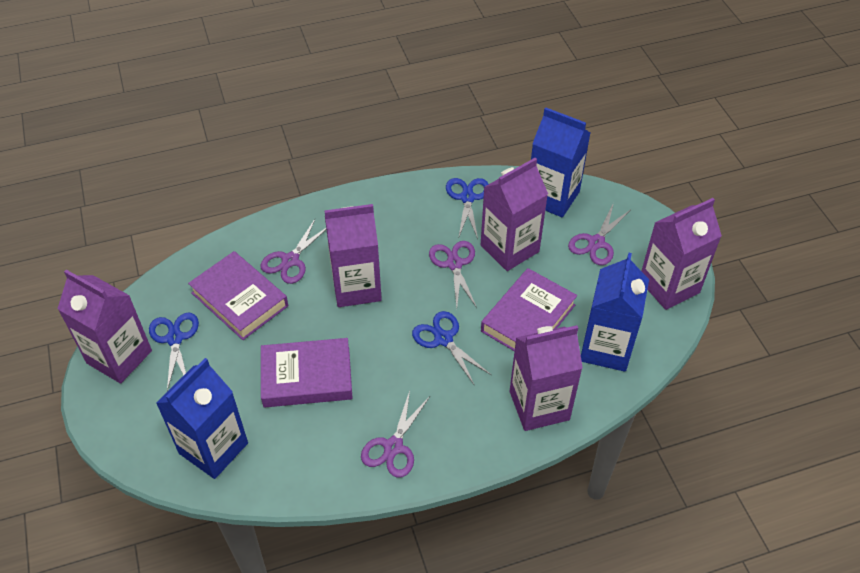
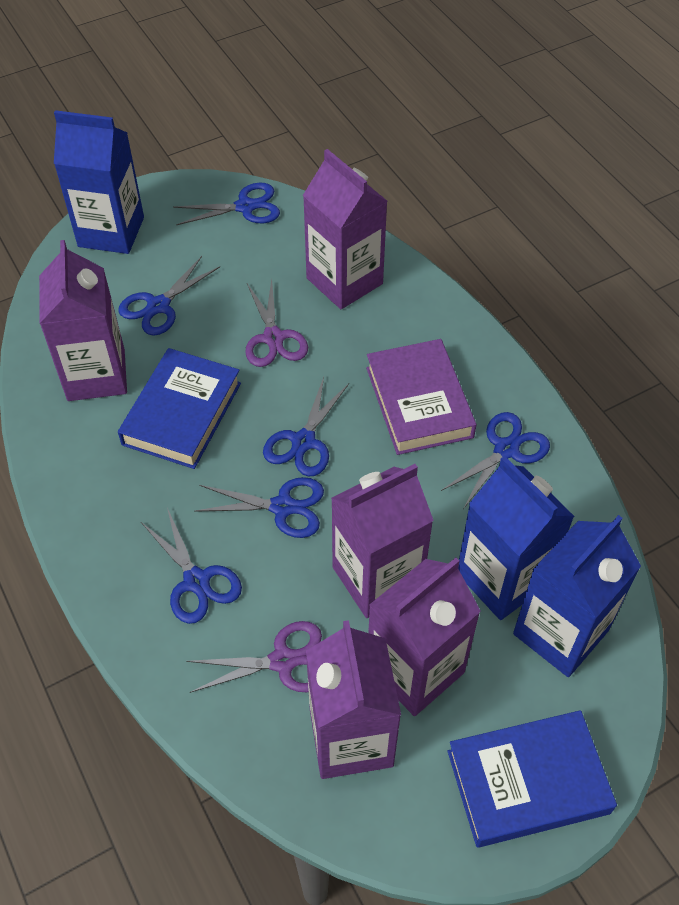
blue book: none = 0 -> [118,348,241,469] [448,710,617,848] = 2
blue scissors: [149,312,199,391] [412,311,491,386] [446,178,488,239] = 3 -> [118,256,220,336] [141,508,242,624] [173,183,280,225] [194,477,324,538] [263,377,349,477] [441,412,550,509] = 6
purple book: [188,251,288,340] [261,338,353,407] [481,268,577,351] = 3 -> [366,339,477,455] = 1
purple scissors: [261,219,326,284] [361,391,430,478] [429,241,477,308] [568,203,630,265] = 4 -> [186,621,322,693] [245,279,308,367] = 2

